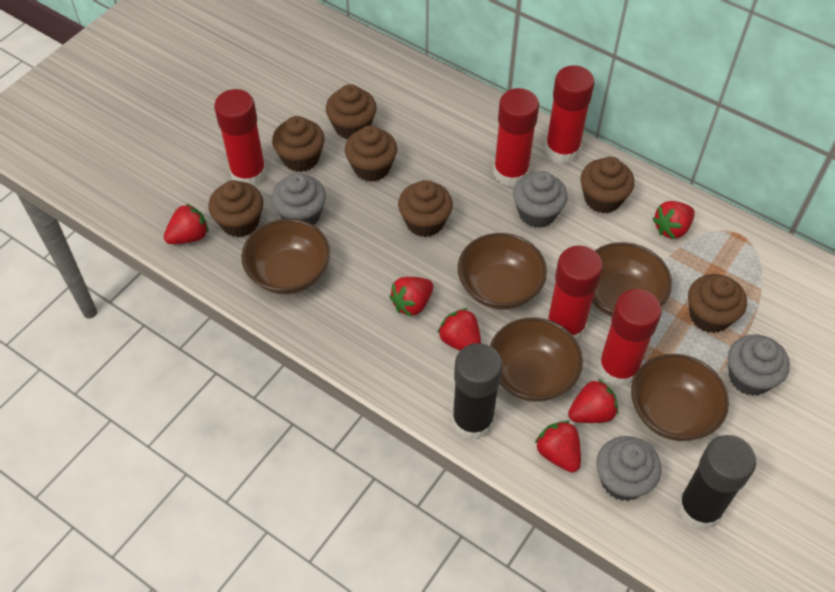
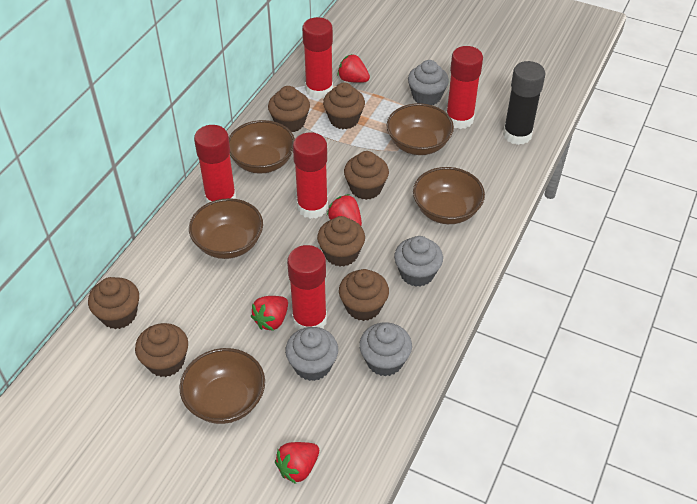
black glue stick: [452,343,503,440] [677,435,756,530] = 2 -> [503,61,545,145] = 1
red strawberry: [164,203,209,244] [389,277,433,317] [438,308,481,351] [535,421,581,472] [568,379,618,423] [652,201,695,239] = 6 -> [251,296,288,331] [275,442,319,484] [327,194,362,226] [337,54,370,83] = 4

